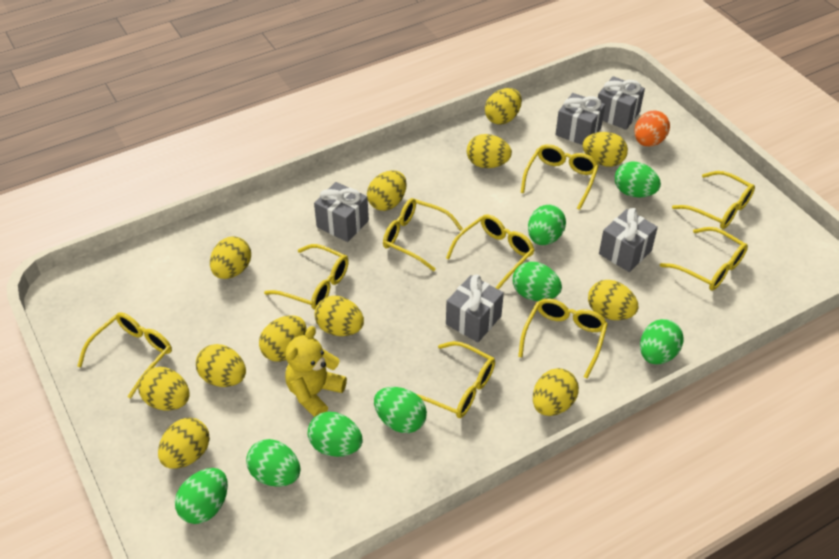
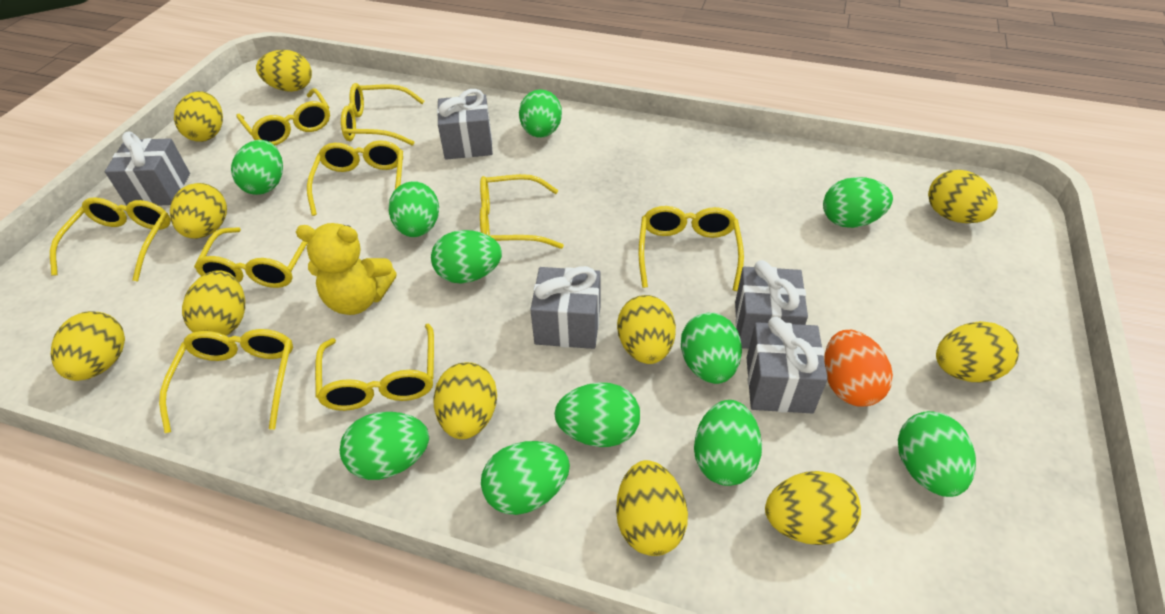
green egg: [175,468,228,524] [246,439,300,487] [308,412,363,457] [374,387,427,433] [513,262,562,301] [528,205,566,245] [615,161,661,197] [640,319,684,365] = 8 -> [231,140,283,195] [340,412,429,480] [388,181,439,237] [431,230,502,284] [481,441,570,515] [519,90,562,138] [554,383,640,447] [681,313,742,384] [694,400,762,486] [823,177,893,228] [898,411,976,497] = 11
yellow egg: [138,367,190,411] [158,418,210,469] [196,344,246,387] [210,236,251,279] [259,315,307,362] [315,296,364,336] [367,170,407,211] [467,134,512,168] [485,88,522,125] [533,368,579,416] [583,132,628,167] [588,280,638,320] = 12 -> [51,311,125,381] [170,183,227,239] [174,91,223,142] [182,270,245,335] [256,50,312,92] [433,362,497,439] [616,460,688,556] [617,295,676,364] [765,471,861,545] [928,170,998,223] [936,321,1019,382] = 11

